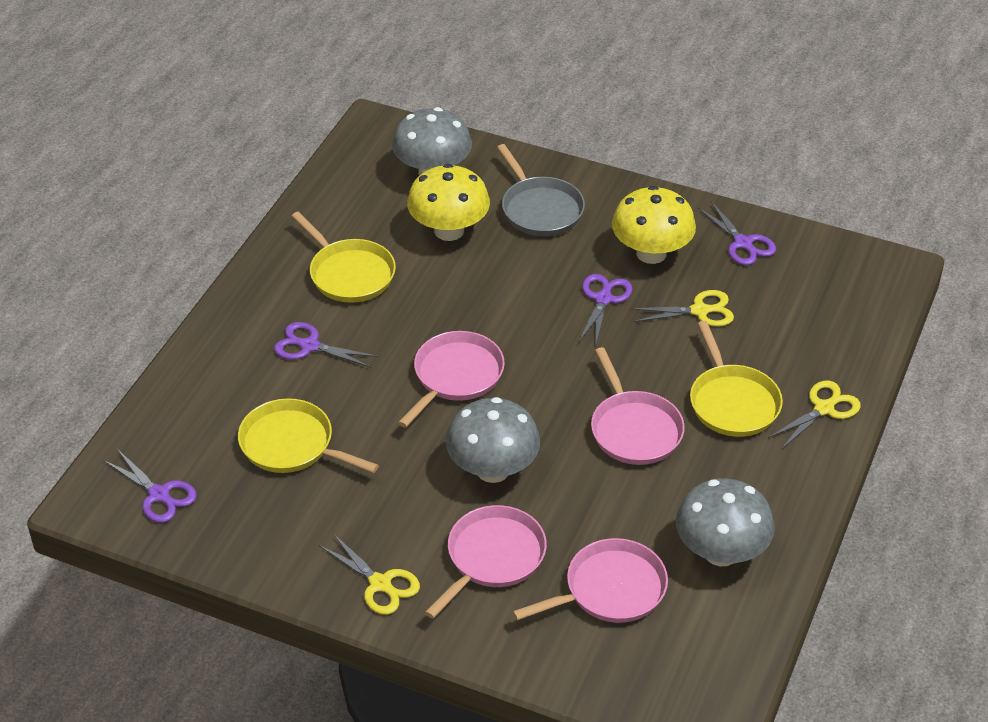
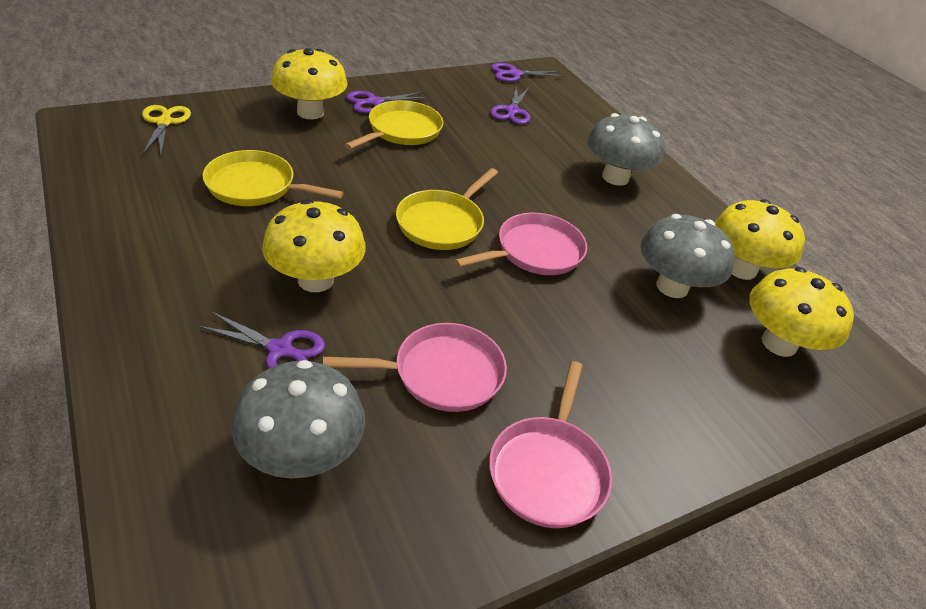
grey pan: [497,144,585,236] = 1 -> none = 0
pink pan: [398,331,505,428] [425,505,547,619] [512,538,668,623] [591,347,685,465] = 4 -> [323,323,507,412] [455,213,587,275] [489,361,612,528] = 3
yellow mushroom: [407,164,490,241] [612,186,696,264] = 2 -> [262,199,366,292] [271,48,347,119] [715,199,805,280] [749,267,854,357] = 4
yellow scissors: [319,534,420,615] [630,290,734,327] [768,381,861,450] = 3 -> [142,105,191,155] = 1

